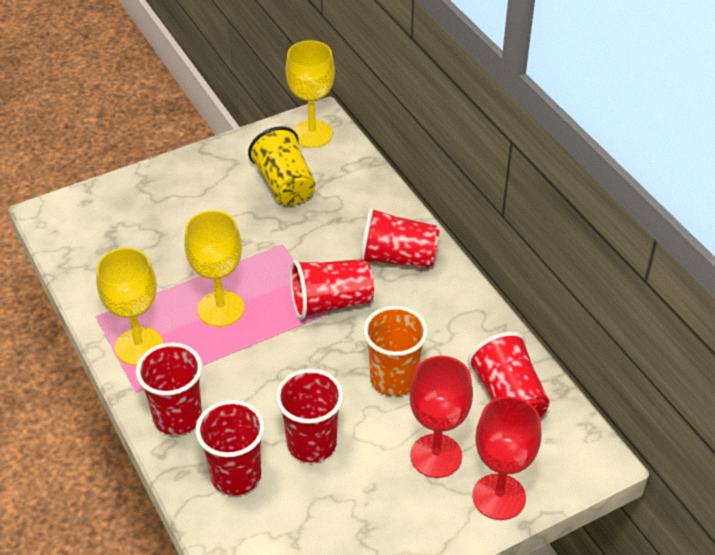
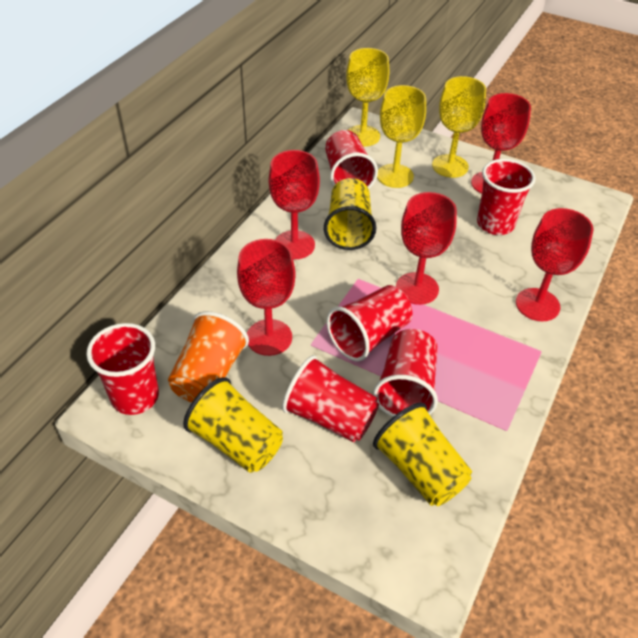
red goblet: [409,356,473,478] [472,396,541,520] = 2 -> [237,239,296,356] [269,150,320,259] [396,192,457,305] [471,93,531,194] [516,208,594,321] = 5
yellow cup: [248,126,315,206] = 1 -> [183,377,283,473] [324,178,376,250] [373,403,472,506] = 3

